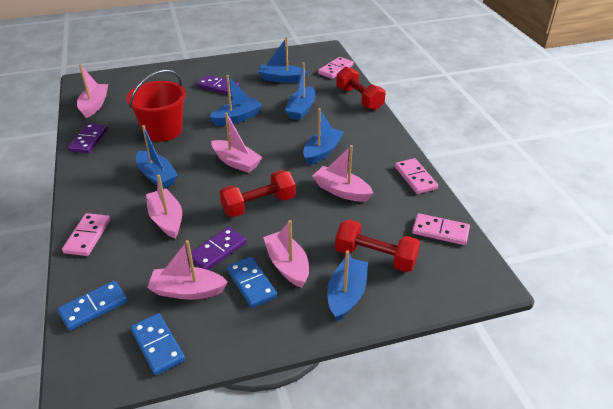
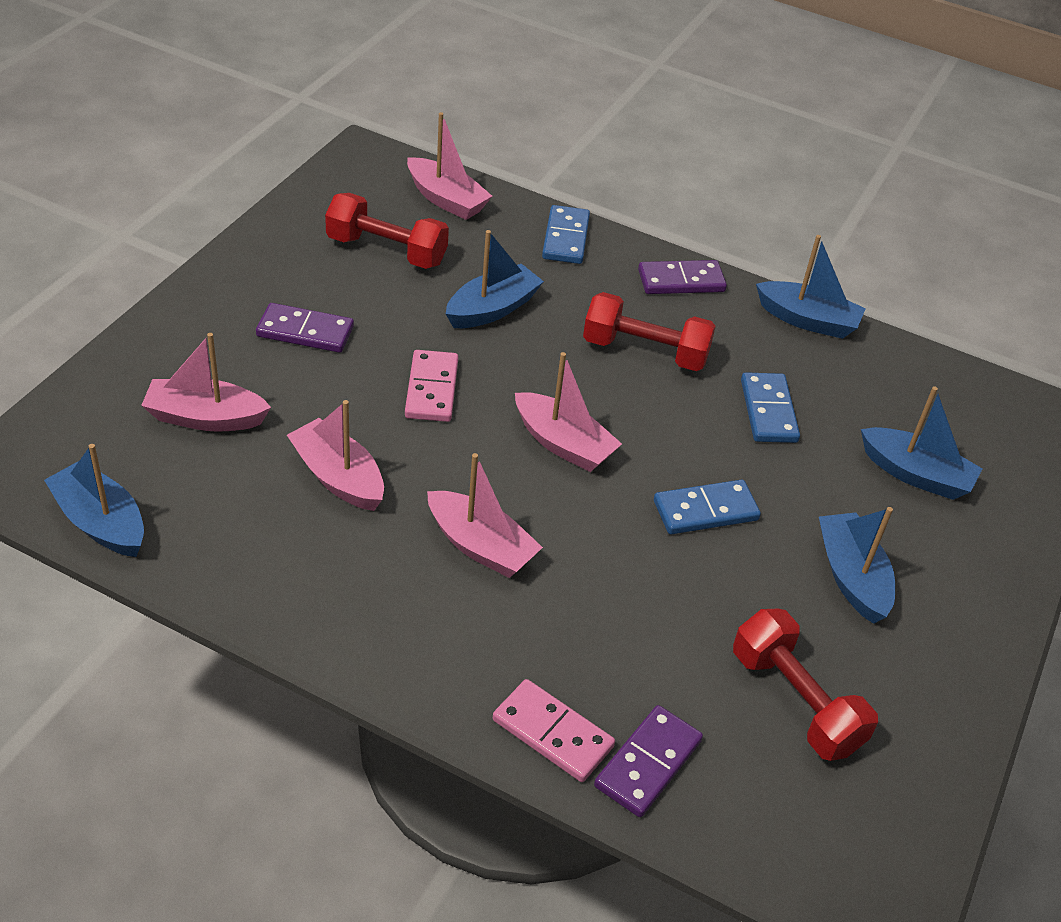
blue boat: [136,125,178,189] [210,75,262,126] [258,37,308,83] [285,62,316,120] [303,108,344,165] [327,250,368,321] = 6 -> [44,444,144,557] [446,230,544,328] [756,235,866,339] [819,507,895,624] [861,386,982,500] = 5
pink boat: [77,64,108,118] [146,175,182,238] [147,240,228,300] [211,113,263,173] [263,220,309,288] [312,145,373,202] = 6 -> [141,333,271,432] [287,400,384,511] [407,112,492,220] [427,453,543,578] [515,352,622,472] = 5
pink domino: [62,213,110,256] [318,57,354,79] [395,158,438,194] [412,213,470,245] = 4 -> [405,350,458,422] [493,679,615,782] = 2
red bucket: [126,70,186,142] = 1 -> none = 0

